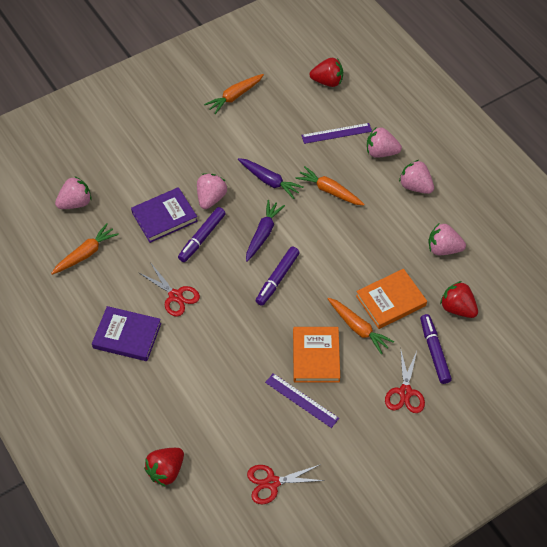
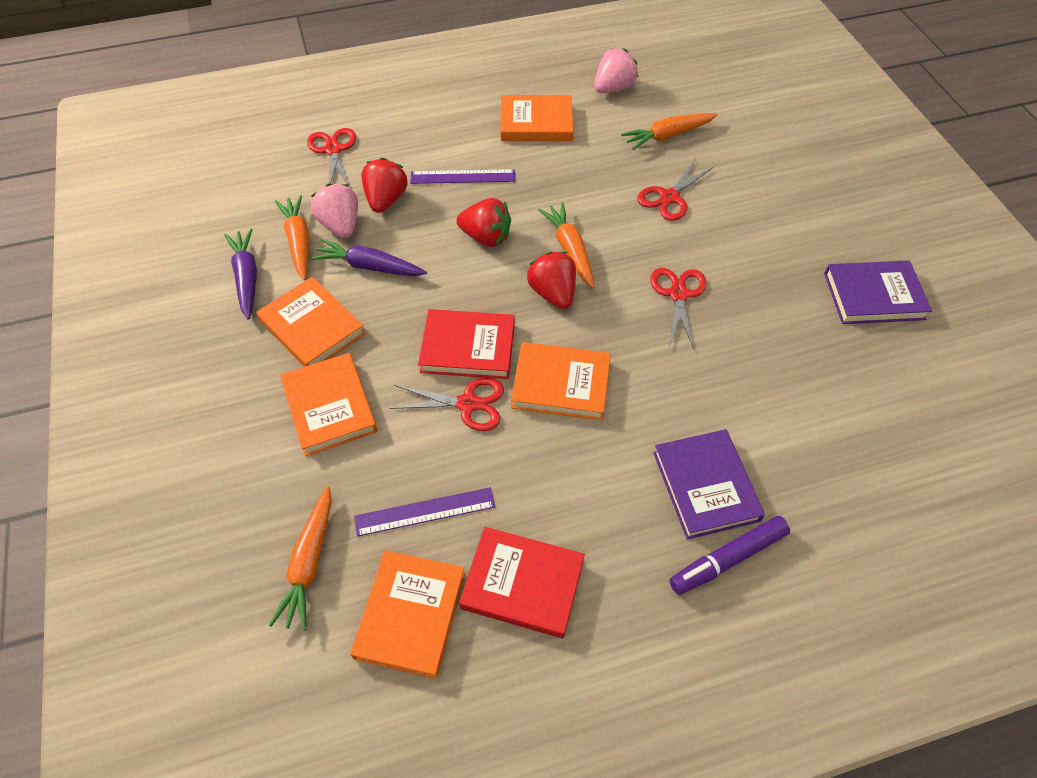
orange book: [293,327,340,383] [356,269,427,329] = 2 -> [256,277,365,367] [280,353,377,456] [350,550,465,679] [500,95,574,141] [511,342,611,420] = 5
pink strawberry: [55,176,92,209] [197,173,227,209] [367,127,402,158] [399,160,434,194] [428,224,466,255] = 5 -> [311,184,358,238] [594,48,638,93] = 2
purple marker: [178,207,226,262] [256,247,300,306] [420,314,452,384] = 3 -> [669,516,790,595] = 1
red book: none = 0 -> [418,309,515,379] [459,527,585,638] = 2
red scissors: [139,264,200,317] [247,464,325,504] [385,351,425,413] = 3 -> [307,128,356,189] [389,378,504,431] [637,160,714,221] [650,268,707,351] = 4

